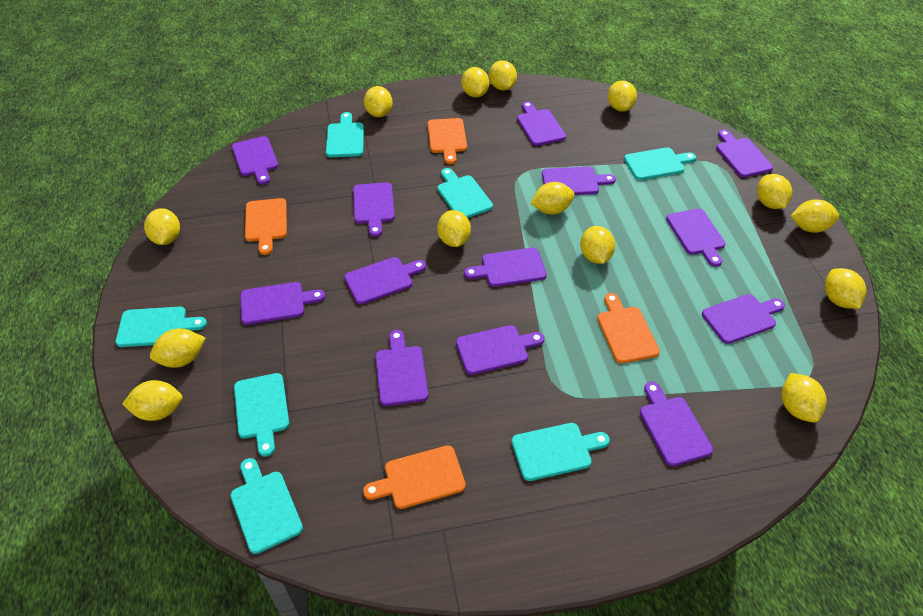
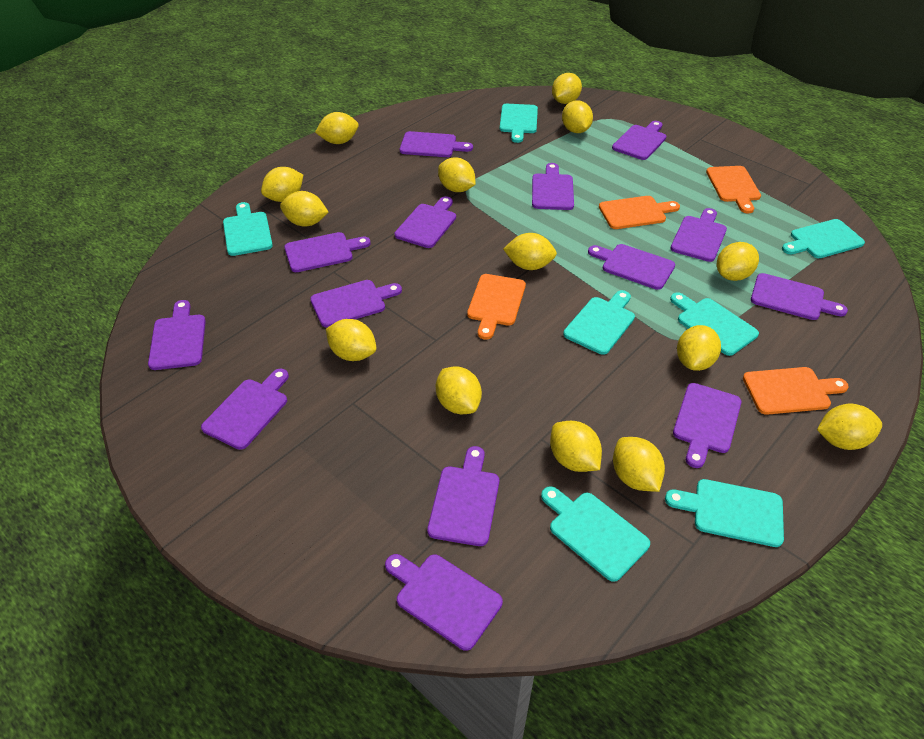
purple cutting board: [232,136,278,185] [240,282,325,325] [344,257,426,304] [353,182,395,237] [375,330,428,406] [456,325,545,375] [464,248,547,287] [517,101,566,146] [542,167,616,195] [640,381,713,466] [666,208,726,267] [702,294,785,344] [716,130,773,177] = 13 -> [148,300,206,370] [201,369,289,450] [284,232,371,272] [310,280,402,327] [385,554,503,651] [395,196,456,248] [400,131,473,157] [427,446,499,546] [532,163,574,210] [588,244,675,290] [612,121,666,160] [670,208,727,262] [673,383,741,468] [751,273,848,320] = 14

